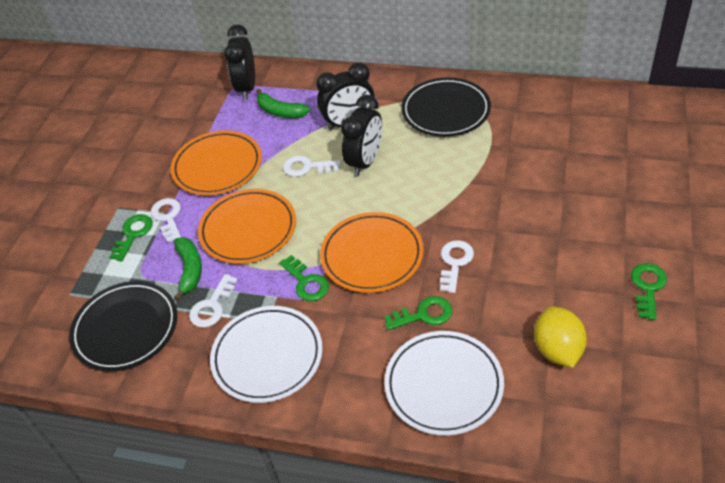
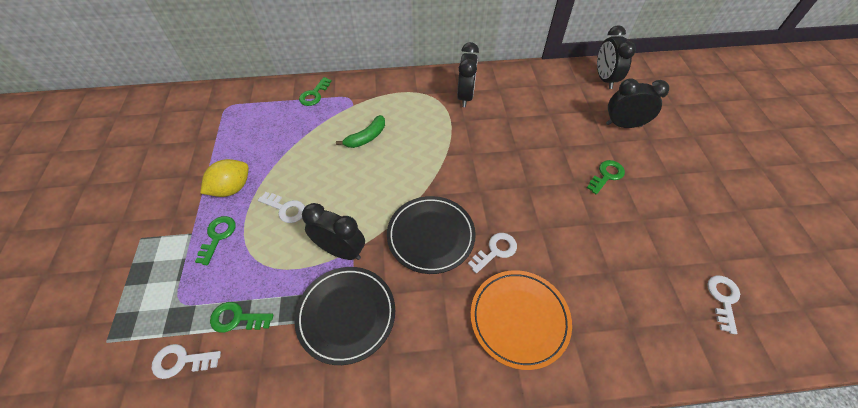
black clock: [224,24,255,100] [316,63,375,130] [341,95,382,176] = 3 -> [302,203,365,260] [457,42,479,107] [597,25,636,89] [606,78,669,128] = 4
green banana: [174,237,202,300] [256,89,310,118] = 2 -> [336,115,385,148] = 1
orange plate: [171,131,262,195] [198,189,296,264] [320,212,424,293] = 3 -> [470,270,572,370] = 1
white plate: [210,306,323,403] [384,331,504,436] = 2 -> none = 0

